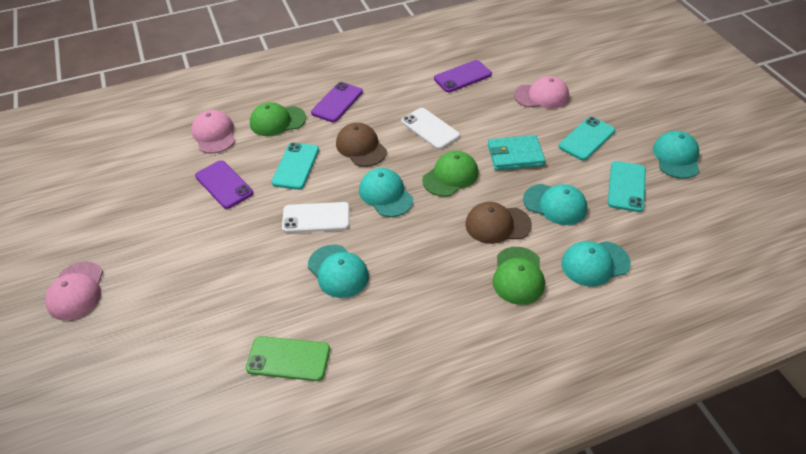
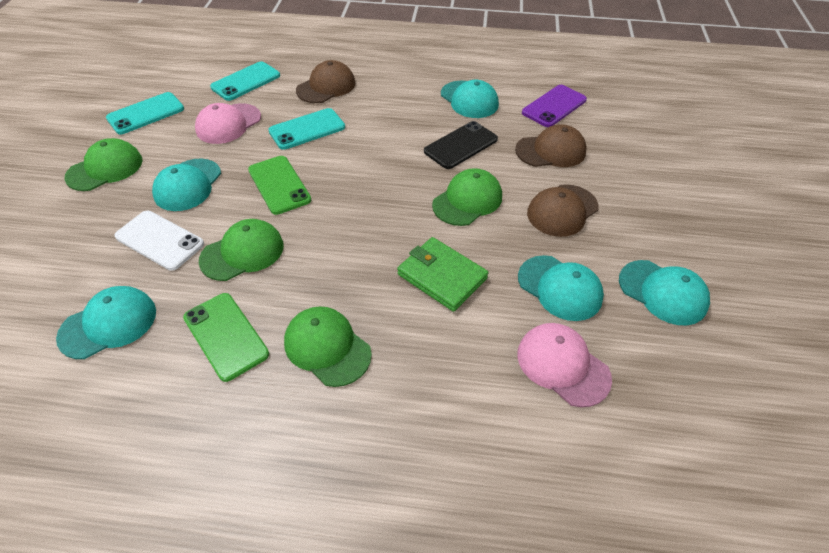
black phone: none = 0 -> [424,121,498,169] = 1
brown cap: [336,123,387,167] [465,202,532,244] = 2 -> [296,60,356,103] [515,125,587,167] [527,184,598,237] = 3
green cap: [250,102,306,136] [422,151,479,197] [493,247,545,305] = 3 -> [64,138,142,191] [199,219,284,281] [284,306,372,387] [432,168,502,226] = 4
green phone: [246,336,330,381] = 1 -> [183,293,269,382] [248,156,311,215] = 2
green wallet: none = 0 -> [397,237,488,312] = 1
pink cap: [45,261,103,321] [192,110,235,154] [514,76,569,109] = 3 -> [195,103,261,144] [517,323,612,407] = 2
purple phone: [195,160,253,209] [311,82,363,122] [434,60,492,92] = 3 -> [522,85,587,127] = 1
turquoise wallet: [488,135,546,170] = 1 -> none = 0
white phone: [282,202,350,233] [401,108,460,150] = 2 -> [114,211,204,271] = 1

